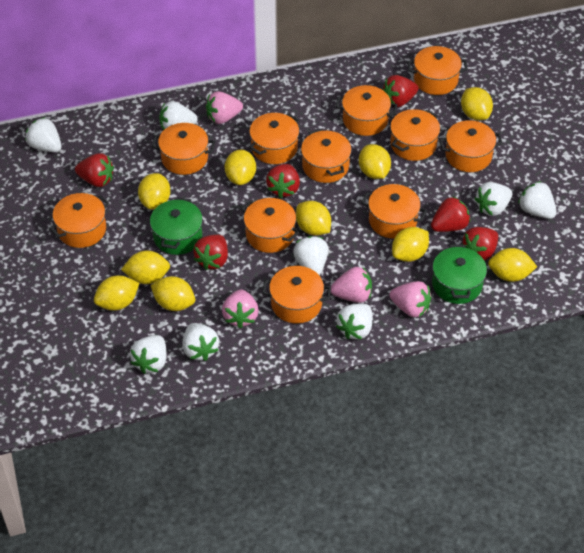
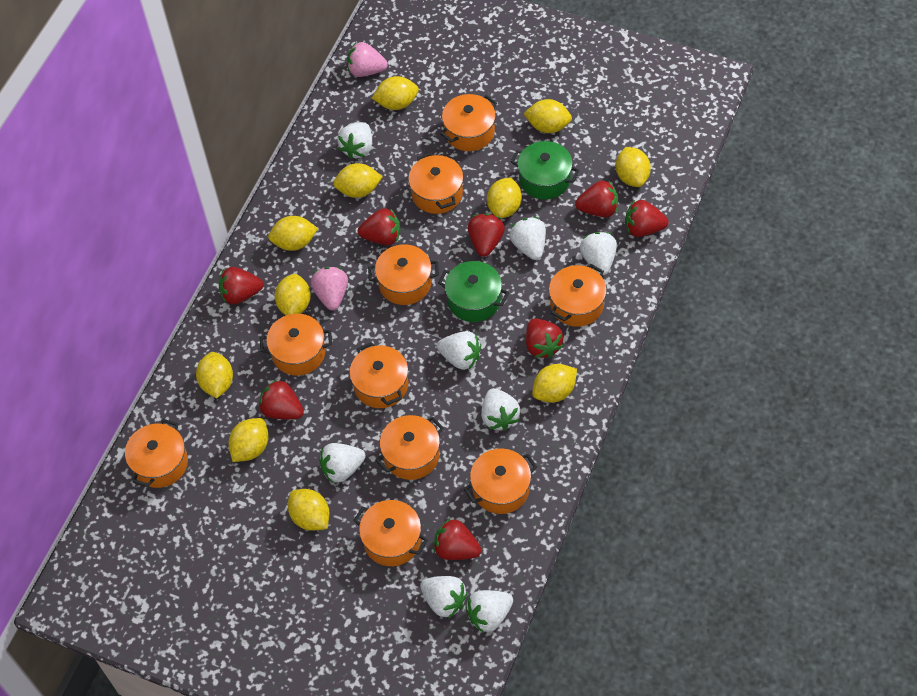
orange pot: [49,193,109,248] [152,123,215,175] [241,198,299,253] [249,113,299,164] [262,266,331,323] [301,129,351,183] [335,85,397,136] [361,184,427,239] [390,109,440,161] [408,46,468,95] [439,120,503,172] = 11 -> [125,419,188,488] [260,314,332,376] [349,342,408,408] [353,500,428,566] [368,244,439,305] [376,415,444,480] [408,153,463,214] [440,94,497,151] [464,448,537,514] [549,263,607,327] = 10
pink strawberry: [206,91,243,124] [222,289,259,328] [331,267,372,303] [389,281,431,317] = 4 -> [310,267,348,310] [347,42,388,77] = 2
red strawberry: [75,153,114,187] [193,235,228,270] [266,164,300,198] [382,75,419,107] [431,196,470,232] [462,227,498,261] = 6 -> [219,267,263,305] [259,380,304,419] [358,208,400,245] [434,518,481,560] [468,213,505,257] [526,318,563,358] [575,180,618,217] [625,200,669,237] = 8
yellow lemon: [94,275,139,311] [121,250,170,284] [138,173,171,210] [151,276,195,311] [225,150,256,185] [296,201,331,236] [359,144,391,179] [392,227,429,262] [461,87,493,120] [488,248,537,282] = 10 -> [196,352,233,398] [228,418,269,462] [268,216,318,251] [275,274,311,316] [288,489,329,531] [333,163,382,198] [372,76,419,110] [487,177,522,218] [523,99,572,133] [532,364,577,403] [616,147,651,187] = 11

